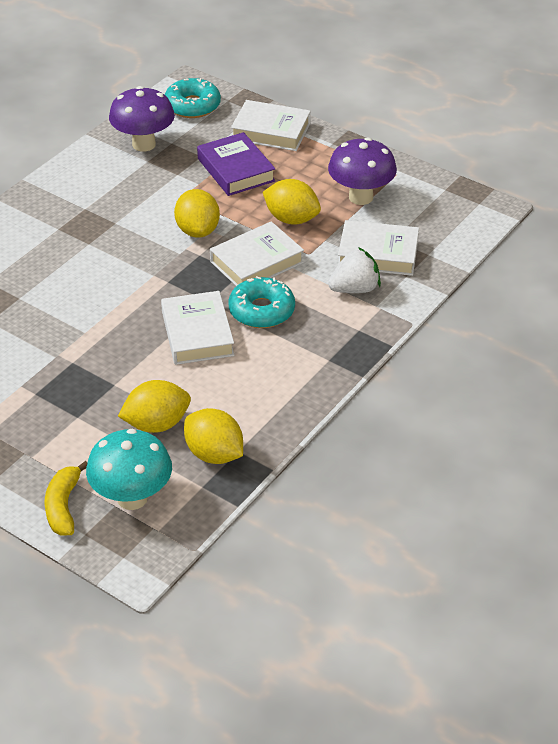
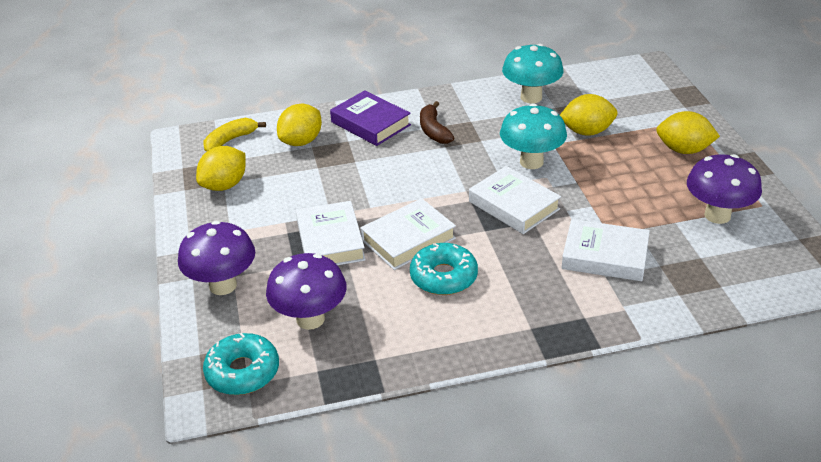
brown banana: none = 0 -> [420,101,454,144] = 1
purple mushroom: [109,86,175,151] [328,137,397,205] = 2 -> [178,221,255,295] [266,253,347,330] [687,154,762,224] = 3
turquoise mushroom: [86,429,172,510] = 1 -> [500,103,567,169] [502,44,563,104] = 2
white strawberry: [328,247,381,293] = 1 -> none = 0

